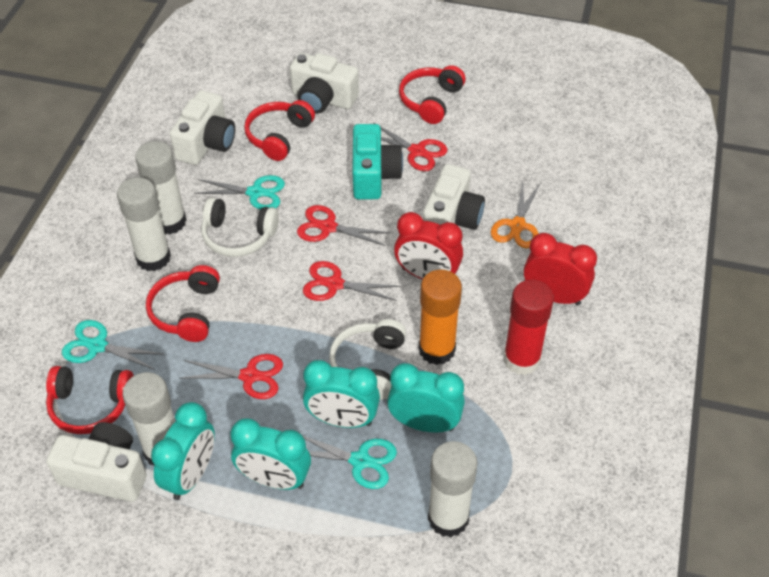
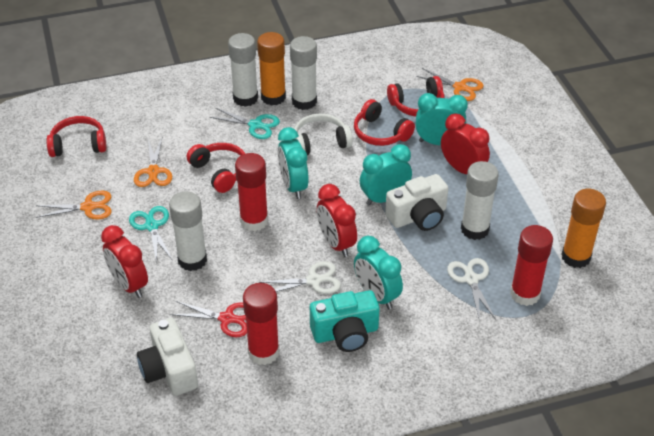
orange glue stick: [419,270,462,365] = 1 -> [257,32,286,106] [561,189,606,268] = 2
orange scissors: [491,181,540,248] = 1 -> [36,190,112,220] [134,138,172,187] [416,68,484,101] = 3
red clock: [394,212,463,279] [524,233,597,306] = 2 -> [101,225,148,298] [317,184,357,257] [441,114,490,174] = 3
red glue stick: [504,280,554,375] = 1 -> [235,153,268,231] [243,283,279,365] [510,225,553,306] = 3
red scissors: [179,354,283,399] [297,205,391,246] [303,261,401,301] [373,122,448,171] = 4 -> [170,301,247,337] = 1
turquoise scissors: [62,320,163,370] [194,175,285,210] [302,435,397,489] = 3 -> [129,206,173,263] [210,108,280,139] = 2
white camera: [46,422,147,502] [170,91,235,165] [290,53,359,114] [423,164,485,230] = 4 -> [137,318,198,396] [385,174,448,231] = 2
white headphones: [201,198,279,257] [329,319,406,400] = 2 -> [294,114,353,155] = 1
white scissors: none = 0 -> [259,261,341,294] [447,258,496,322] = 2

